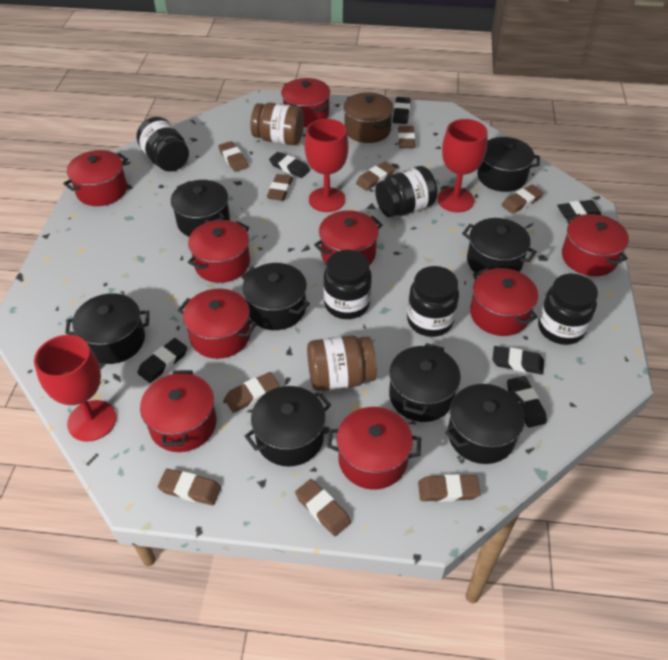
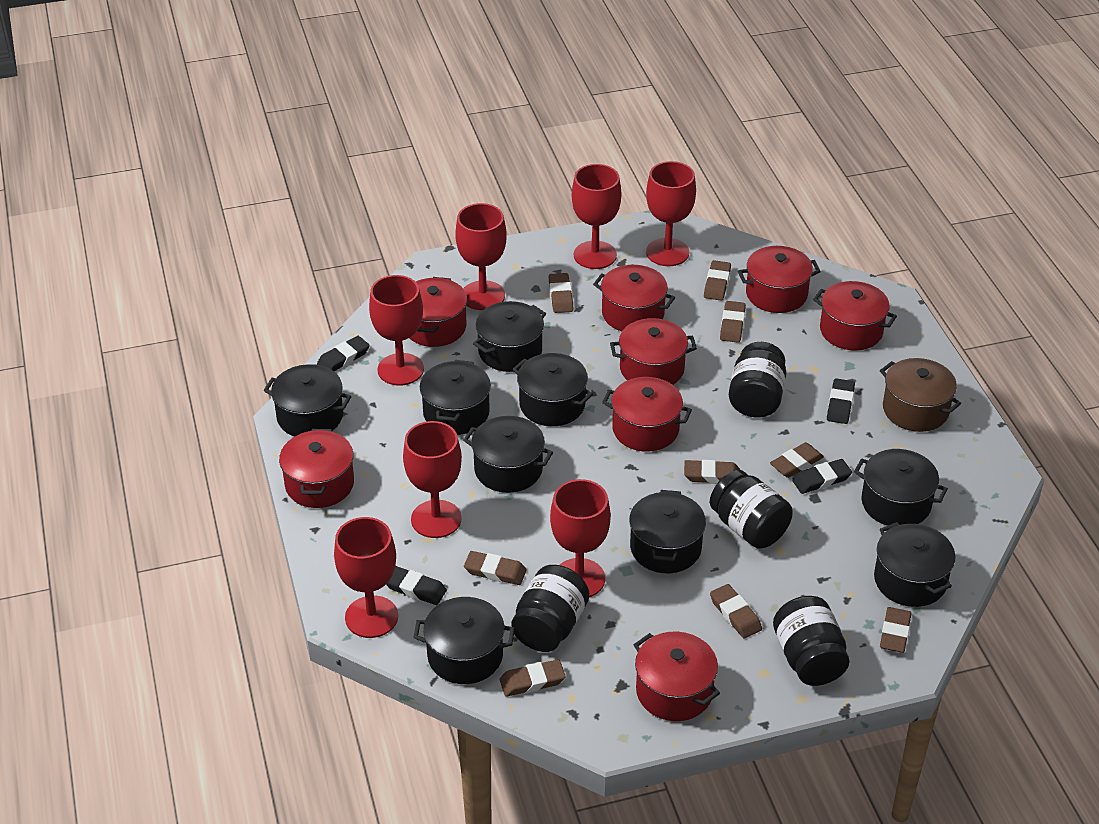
black eraser: [138,338,187,383] [269,152,310,178] [393,97,411,124] [492,346,544,375] [507,376,547,428] [557,200,601,219] = 6 -> [317,336,370,371] [386,566,447,605] [792,459,852,494] [827,378,855,424] = 4
black jar: [137,117,189,172] [323,250,372,319] [375,166,437,217] [407,266,459,337] [538,273,598,345] = 5 -> [511,565,589,652] [710,469,793,549] [729,342,786,418] [773,596,849,686] = 4
black pot: [65,293,149,364] [171,180,230,237] [241,263,310,330] [245,386,331,467] [389,343,461,422] [445,384,527,464] [462,218,537,273] [477,137,540,192] = 8 -> [263,364,351,436] [413,597,515,684] [420,360,491,435] [463,416,553,493] [473,301,546,372] [513,353,593,426] [629,490,706,573] [854,449,948,526] [874,522,956,607] = 9
brown jar: [250,103,304,145] [307,335,377,391] = 2 -> none = 0
red goblet: [34,335,116,442] [304,119,349,212] [437,119,488,212] = 3 -> [334,517,398,638] [369,275,424,386] [403,421,462,538] [456,203,507,310] [550,479,611,597] [572,164,621,269] [646,161,696,266] = 7
red pot: [63,150,128,206] [140,370,216,452] [178,289,257,359] [188,220,250,283] [281,78,330,127] [314,210,383,265] [327,407,421,489] [470,268,538,336] [562,214,629,276] = 9 -> [279,429,354,508] [409,277,467,347] [593,265,675,331] [602,377,692,452] [610,318,697,385] [634,632,720,721] [738,246,821,313] [813,281,897,350] = 8

